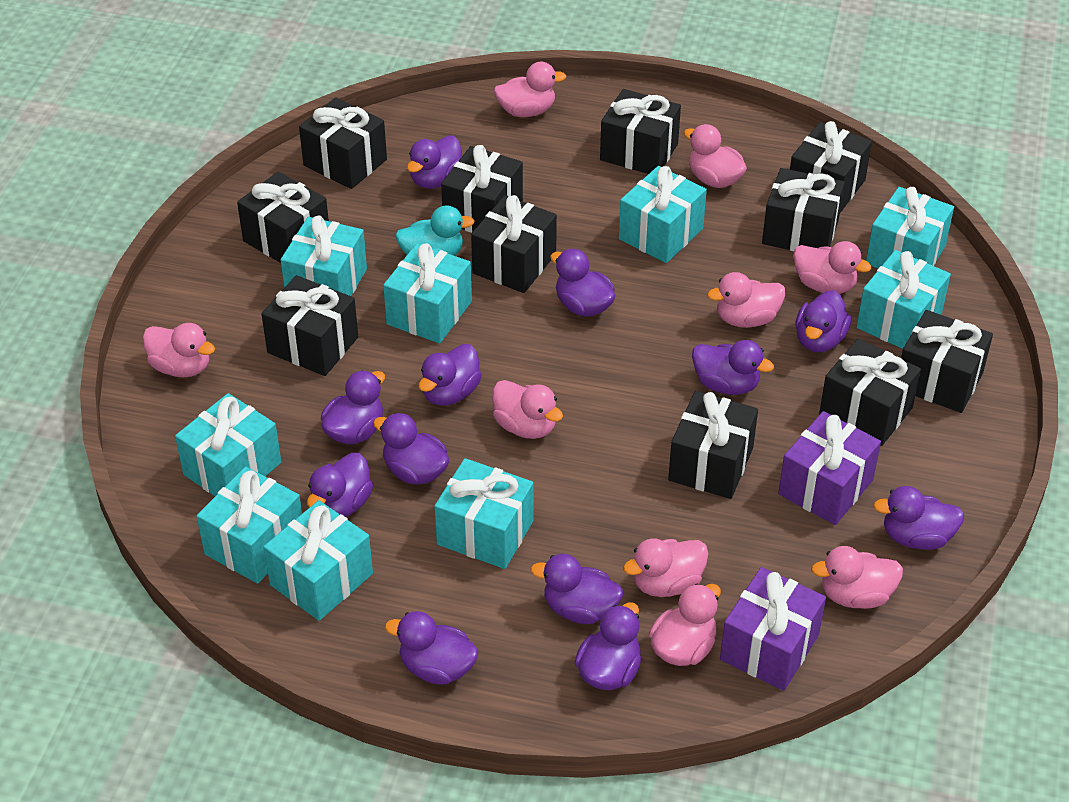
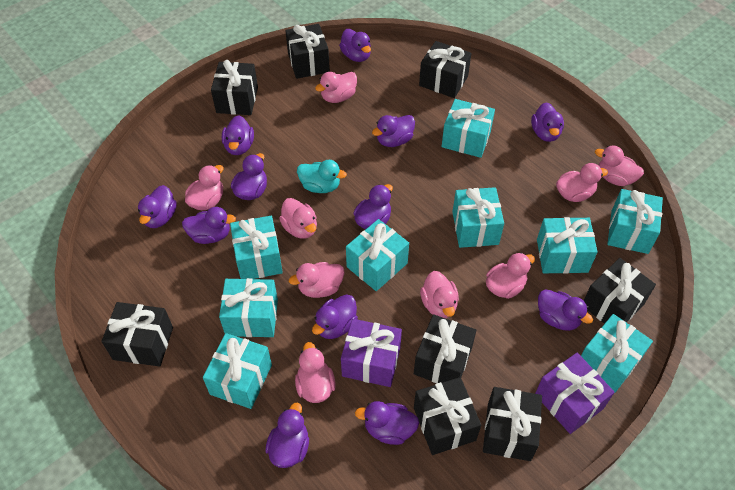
black gift: [237,172,329,263] [261,275,358,376] [299,97,387,189] [441,145,523,233] [471,195,557,293] [600,89,681,174] [668,391,758,499] [762,168,845,251] [790,121,872,213] [819,339,921,446] [901,310,993,413] = 11 -> [101,302,173,367] [211,60,258,115] [285,24,330,79] [414,314,476,384] [414,377,481,455] [419,41,471,98] [483,387,542,461] [584,258,656,324] = 8

